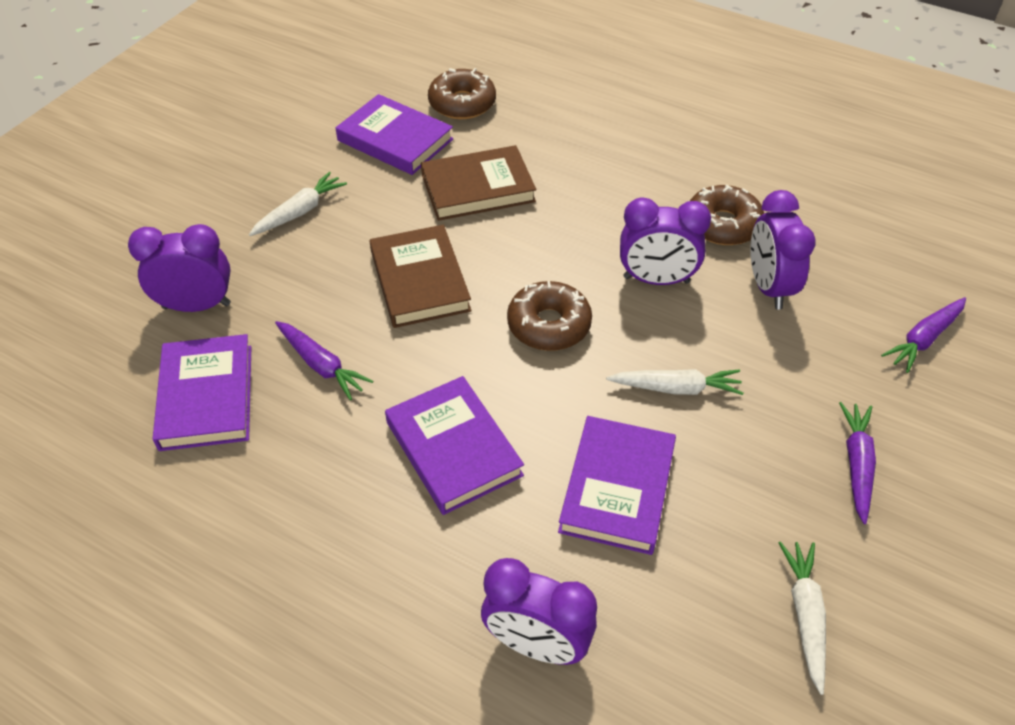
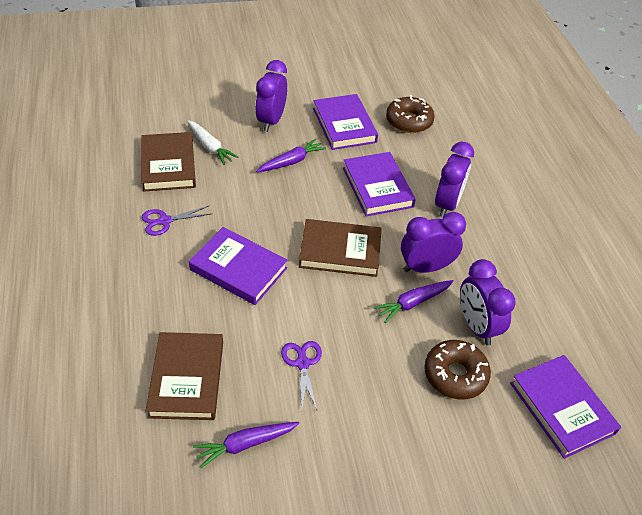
brown book: [369,225,472,328] [421,145,536,221] = 2 -> [141,132,196,192] [146,332,223,420] [299,219,382,277] = 3
brown donut: [428,68,496,119] [507,281,592,351] [690,185,764,245] = 3 -> [386,95,435,133] [424,340,491,399] = 2
purple scissors: none = 0 -> [142,206,210,236] [281,341,322,410] = 2
white carrot: [249,172,347,236] [606,369,744,395] [779,541,826,695] = 3 -> [187,120,239,165] = 1

